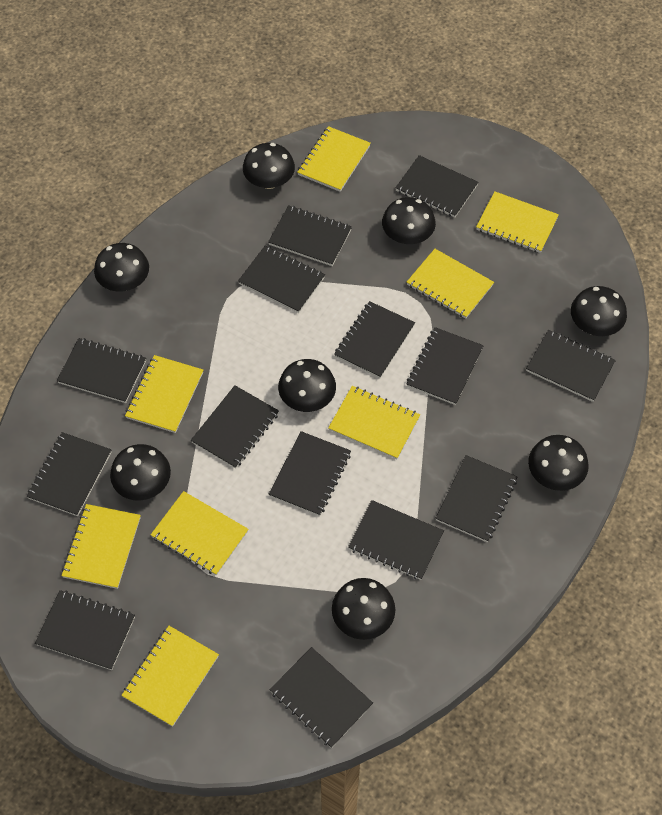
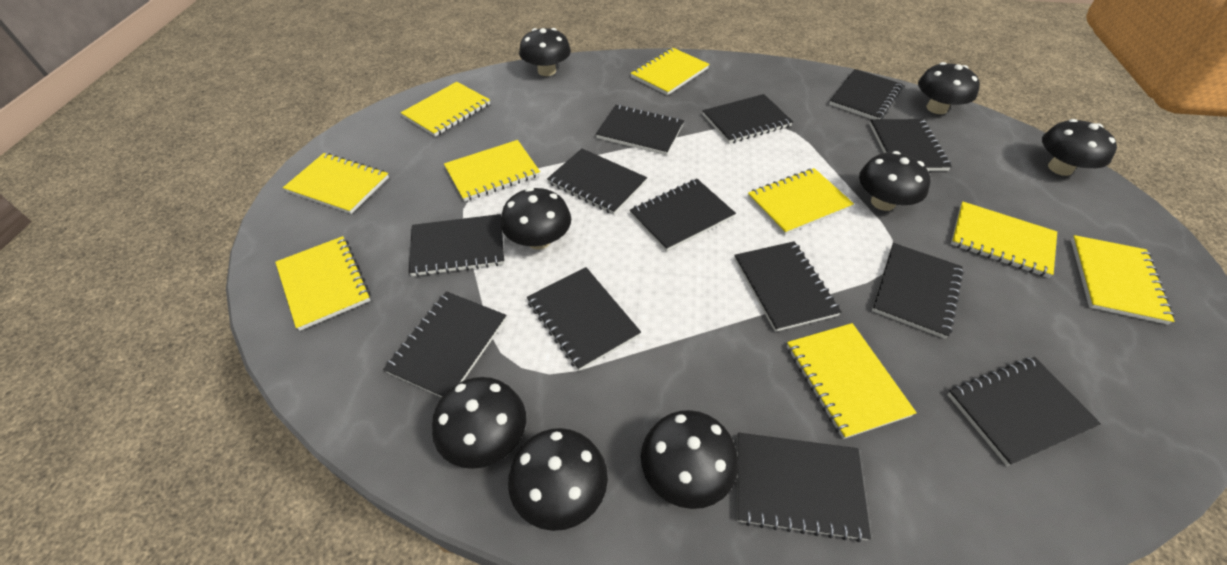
black notebook: [27,432,112,516] [35,590,135,670] [57,338,146,403] [191,385,279,469] [238,246,325,313] [268,205,352,266] [269,431,351,516] [270,647,373,748] [334,301,415,378] [348,500,444,580] [395,155,478,218] [407,327,484,405] [435,455,518,542] [526,330,616,402] = 14 -> [383,291,506,398] [409,214,504,277] [527,267,641,371] [547,149,647,215] [596,104,684,155] [630,179,736,252] [703,94,793,144] [734,241,842,332] [737,433,871,542] [829,69,903,119] [870,119,952,171] [872,243,964,339] [947,357,1101,466] = 13
yellow notebook: [62,504,141,589] [122,626,219,727] [125,355,203,433] [151,491,248,575] [297,126,371,192] [328,386,420,459] [407,249,494,319] [476,191,559,253] = 8 -> [275,236,371,331] [283,153,389,214] [401,82,490,137] [444,140,540,202] [631,48,709,95] [748,168,854,235] [787,323,917,439] [951,202,1057,278] [1071,235,1175,325] = 9

